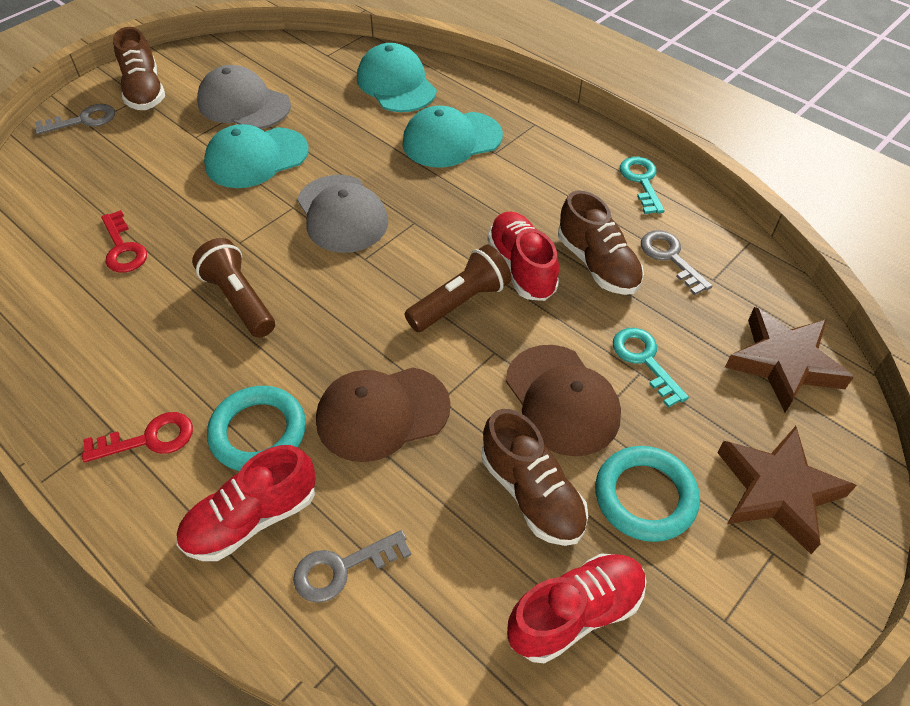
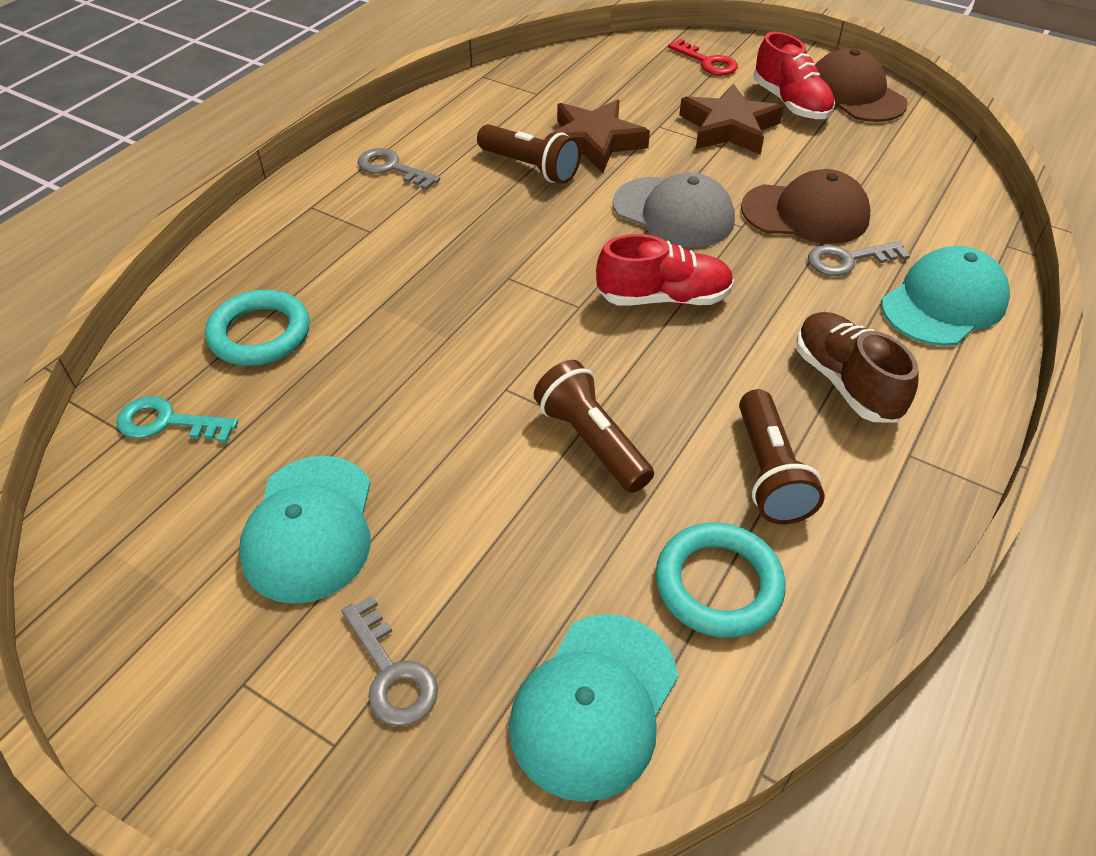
brown flashlight: [192,238,275,338] [405,245,512,332] = 2 -> [477,124,581,184] [534,360,654,493] [739,389,825,524] = 3
brown shoe: [113,27,165,110] [482,409,588,546] [558,190,644,295] = 3 -> [796,312,919,422] = 1
grey cap: [197,65,291,129] [297,175,388,253] = 2 -> [613,172,735,248] = 1
red key: [82,412,193,462] [101,210,147,273] = 2 -> [668,39,738,75] = 1
red shoe: [176,445,316,561] [487,211,559,301] [507,554,647,663] = 3 -> [596,234,734,305] [754,32,835,119] = 2
turquoise key: [613,328,689,407] [620,157,665,214] = 2 -> [116,396,238,443] = 1

